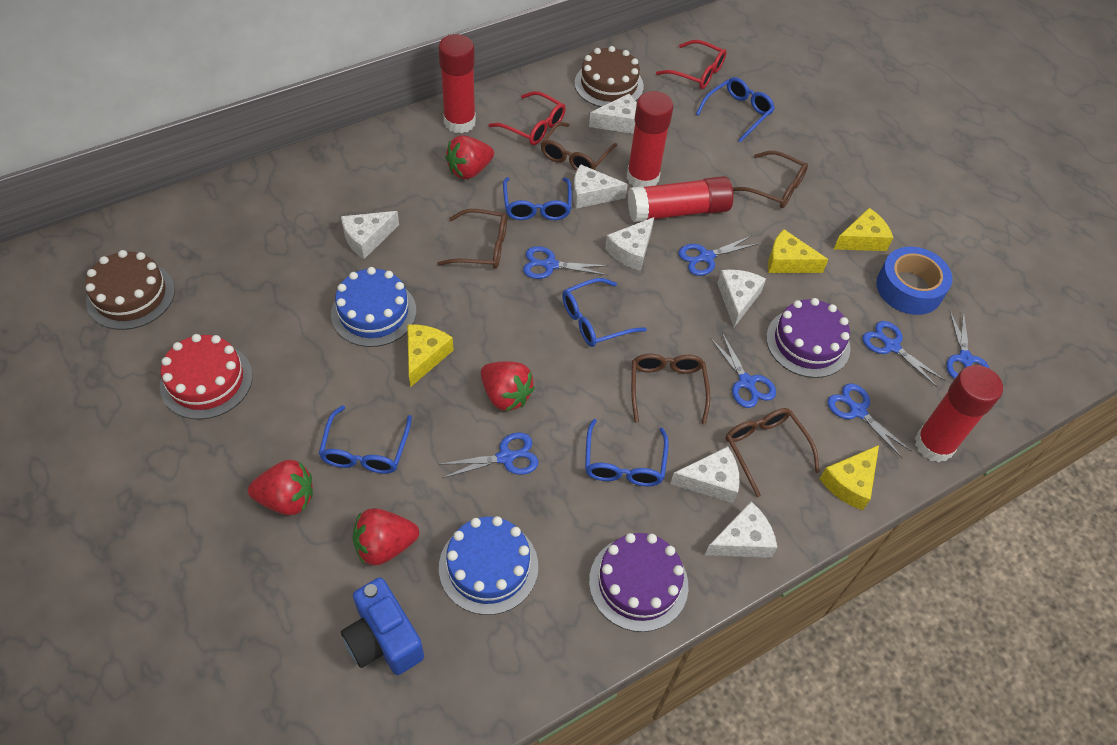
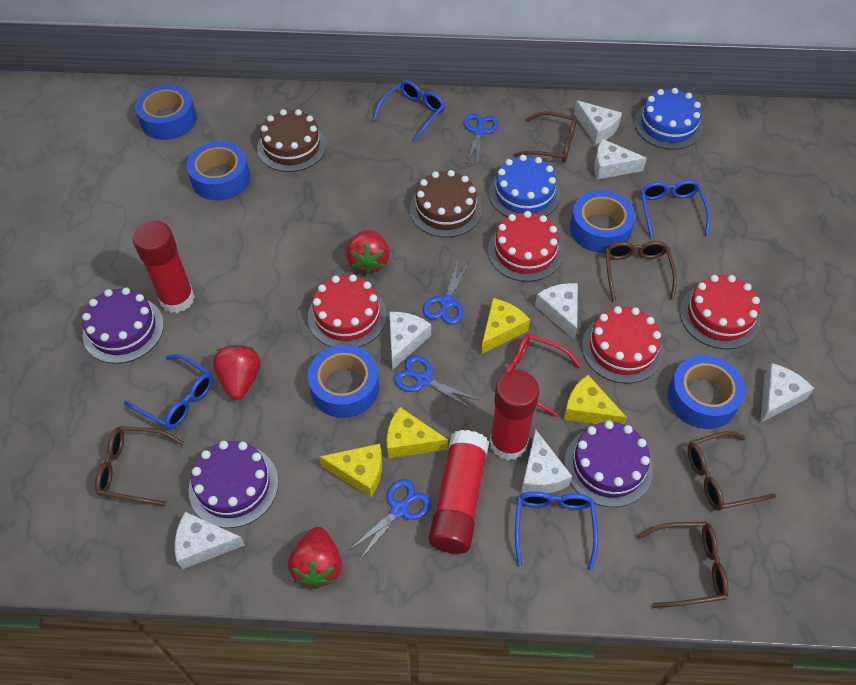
blue camera: [341,577,424,675] = 1 -> none = 0
blue glasses: [319,405,412,474] [503,177,572,220] [562,278,647,347] [585,419,669,486] [696,77,775,143] = 5 -> [124,354,213,429] [372,80,445,142] [515,492,598,571] [640,180,711,238] = 4
blue scissors: [439,432,539,478] [523,246,609,279] [678,236,758,276] [710,333,776,408] [827,383,912,459] [862,321,946,388] [946,311,990,379] = 7 -> [348,479,431,561] [394,356,479,410] [423,259,469,324] [464,113,499,165] = 4
blue tape: [876,247,953,315] = 1 -> [135,84,197,140] [186,141,250,200] [308,345,379,418] [570,190,635,253] [668,355,745,429] = 5
purple cake: [589,533,688,632] [766,298,851,378] = 2 -> [82,287,164,364] [189,441,279,528] [564,420,653,507] = 3
red cake: [160,334,253,419] = 1 -> [308,274,387,347] [488,211,563,282] [582,306,663,384] [680,275,760,349] = 4
red glasses: [489,91,566,145] [656,40,727,89] = 2 -> [505,334,581,417] = 1
red glue stick: [439,34,476,133] [627,91,674,187] [628,176,733,222] [915,365,1003,462] = 4 -> [133,221,195,313] [429,430,489,554] [490,370,539,461] = 3
red strawberry: [248,460,313,515] [353,508,419,566] [446,135,494,179] [481,361,535,411] = 4 -> [213,345,261,400] [288,527,342,589] [346,229,390,275] = 3

